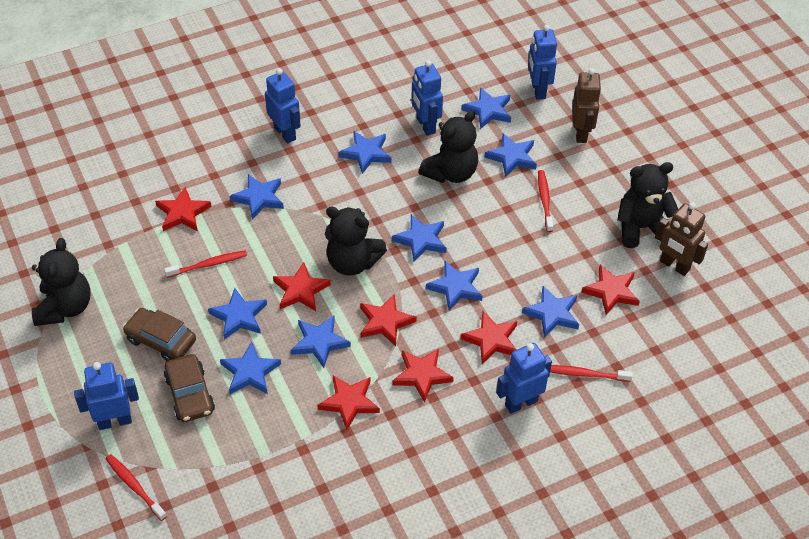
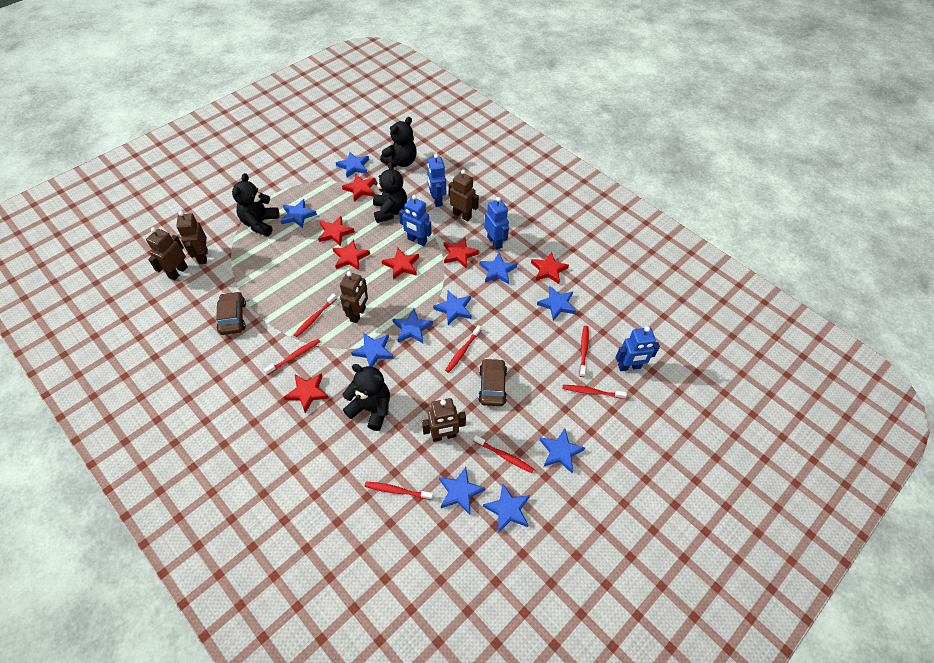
blue robot: [74,362,139,430] [265,68,301,143] [411,60,443,136] [496,343,552,414] [528,25,557,100] = 5 -> [399,195,432,246] [427,154,446,207] [484,197,509,250] [616,326,660,371] = 4
brown robot: [572,68,601,143] [655,202,708,276] = 2 -> [146,227,188,281] [176,211,208,264] [340,271,368,323] [422,398,466,442] [449,169,479,221] = 5
red toothbrush: [106,454,167,521] [164,250,247,278] [538,170,553,232] [550,365,633,382] = 4 -> [264,339,320,375] [294,294,337,337] [364,482,433,500] [445,325,482,373] [473,435,534,473] [563,385,627,399] [579,325,589,377] = 7

